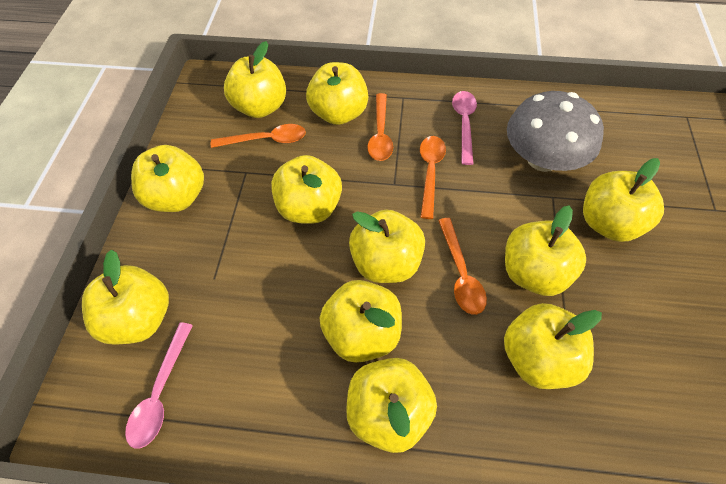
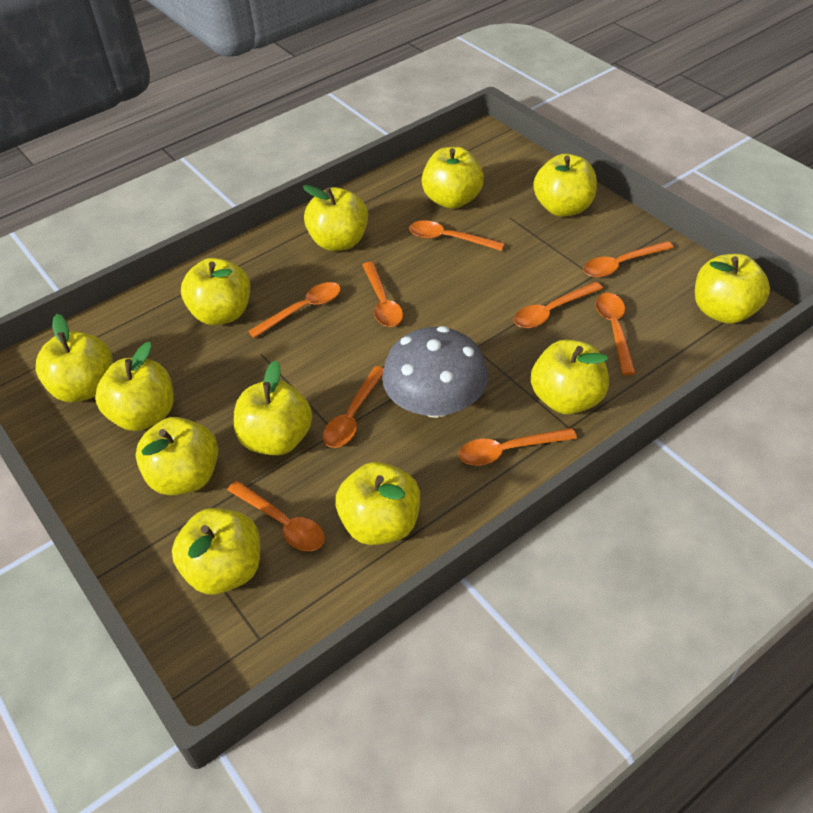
orange spoon: [211,124,306,148] [367,93,393,161] [420,136,446,219] [438,218,487,315] = 4 -> [227,481,325,551] [248,282,341,338] [323,366,384,448] [362,262,403,327] [409,220,505,251] [459,428,577,466] [514,282,603,328] [583,241,674,278] [595,293,636,375] = 9
pink spoon: [125,322,193,449] [452,91,477,165] = 2 -> none = 0
yellow apple: [82,250,169,345] [131,145,204,212] [224,41,286,118] [271,155,342,224] [306,62,368,125] [320,280,402,363] [346,358,437,453] [349,209,425,283] [504,303,602,389] [505,205,586,296] [583,158,664,242] = 11 -> [36,314,113,402] [95,342,174,431] [136,417,218,495] [172,508,260,594] [181,258,250,325] [234,360,312,455] [303,185,368,251] [335,462,420,545] [422,147,484,209] [531,339,609,414] [533,154,597,217] [695,254,770,324] = 12

